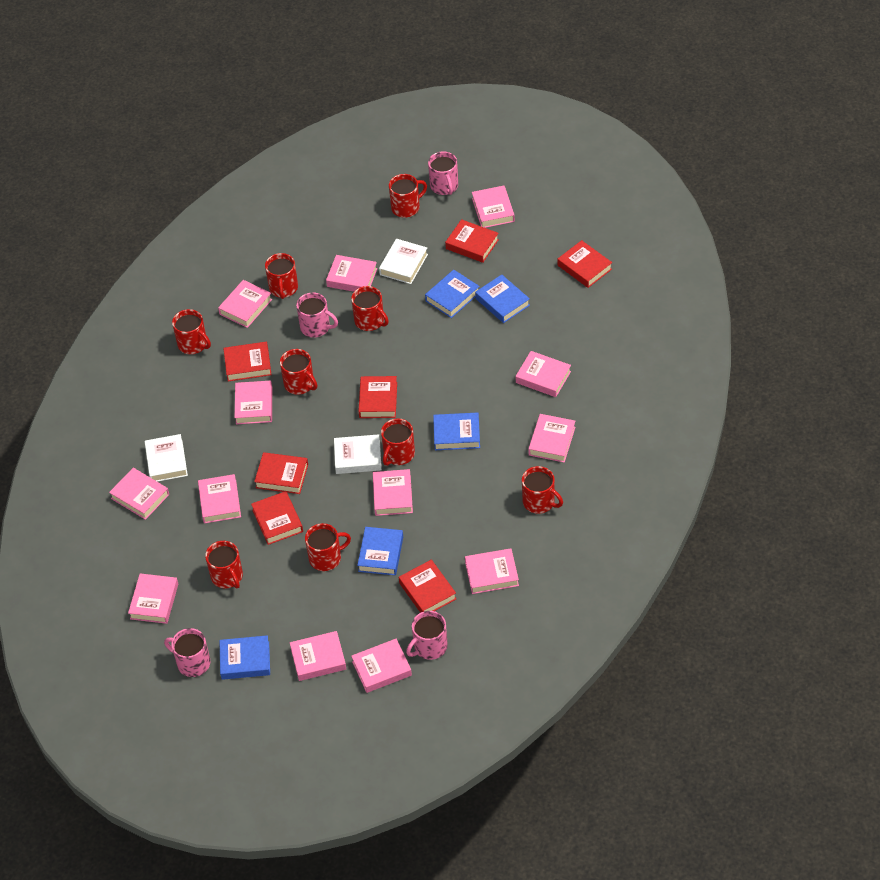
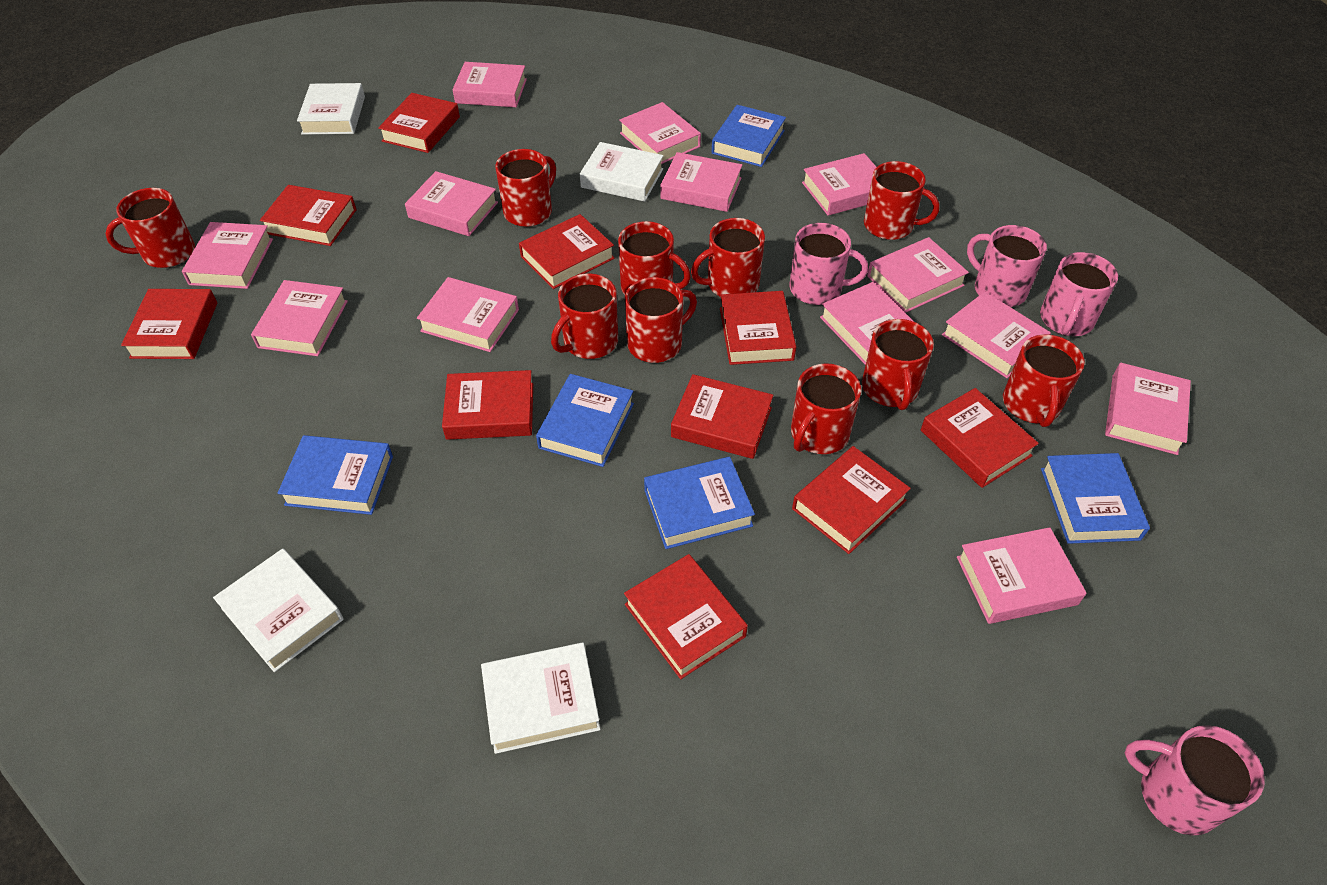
red book: [223,342,272,382] [251,491,303,545] [254,452,308,494] [358,376,397,418] [399,559,456,613] [445,219,499,263] [557,240,612,288] = 7 -> [121,289,217,359] [260,185,357,246] [378,93,460,153] [442,370,533,440] [519,214,615,289] [624,554,748,679] [671,374,773,459] [720,291,796,365] [792,446,911,554] [921,388,1039,488] = 10
red mug: [172,309,211,354] [205,541,243,588] [265,253,298,299] [280,349,317,395] [305,523,351,571] [351,286,389,331] [381,418,415,466] [389,174,427,218] [522,466,563,514] = 9 -> [105,188,195,268] [496,149,556,227] [551,273,618,359] [618,221,691,295] [625,277,697,363] [691,218,765,297] [791,363,861,454] [862,319,934,410] [864,161,940,240] [1003,334,1085,427] = 10
white book: [144,434,188,482] [334,434,382,474] [379,239,428,284] = 3 -> [213,548,344,672] [297,83,365,135] [481,643,601,754] [580,142,663,202] = 4

